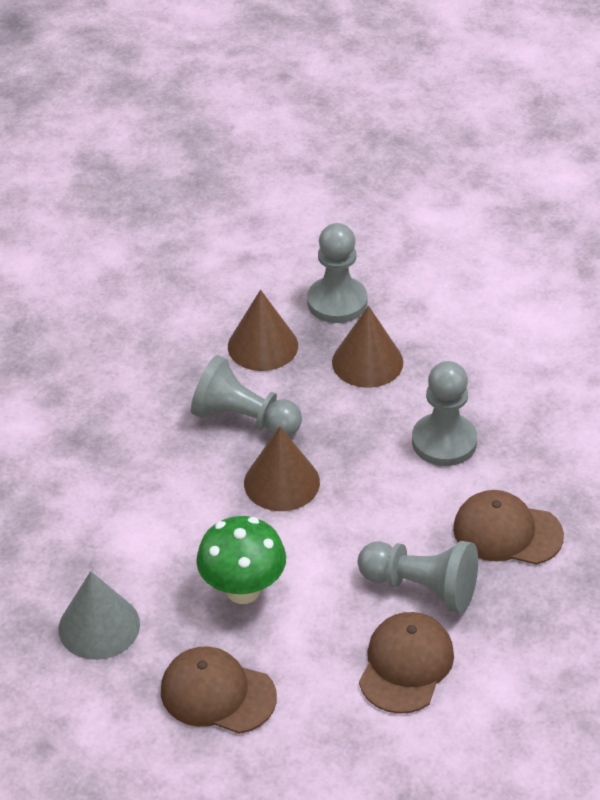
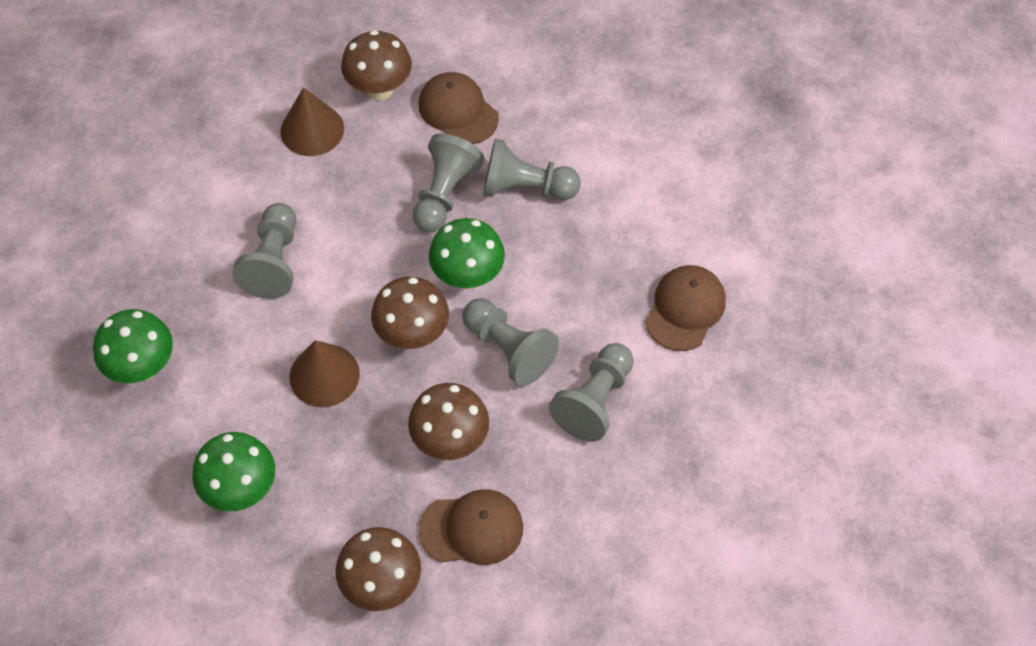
brown cone: [228,290,298,371] [244,427,320,511] [332,306,404,388] = 3 -> [280,87,344,156] [290,340,360,407] = 2
brown mushroom: none = 0 -> [336,527,421,611] [341,30,412,101] [371,277,449,349] [408,383,489,460] = 4
green mushroom: [196,516,286,604] = 1 -> [93,309,173,383] [192,432,275,511] [429,218,505,290] = 3
grey cone: [58,571,140,660] = 1 -> none = 0
grey pawn: [191,355,302,436] [307,223,367,323] [358,541,478,613] [412,361,477,466] = 4 -> [232,203,296,299] [413,133,485,232] [462,298,559,386] [483,139,581,200] [549,343,634,442] = 5

